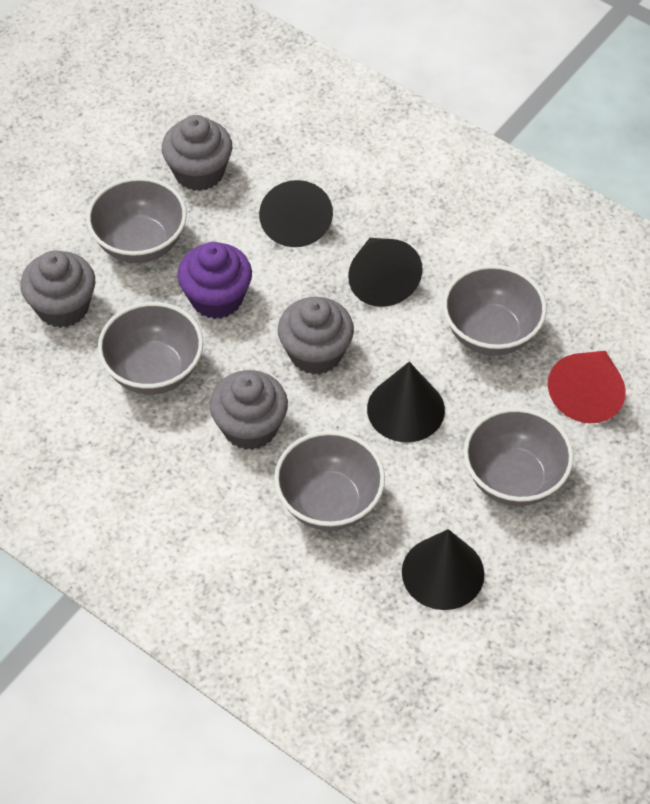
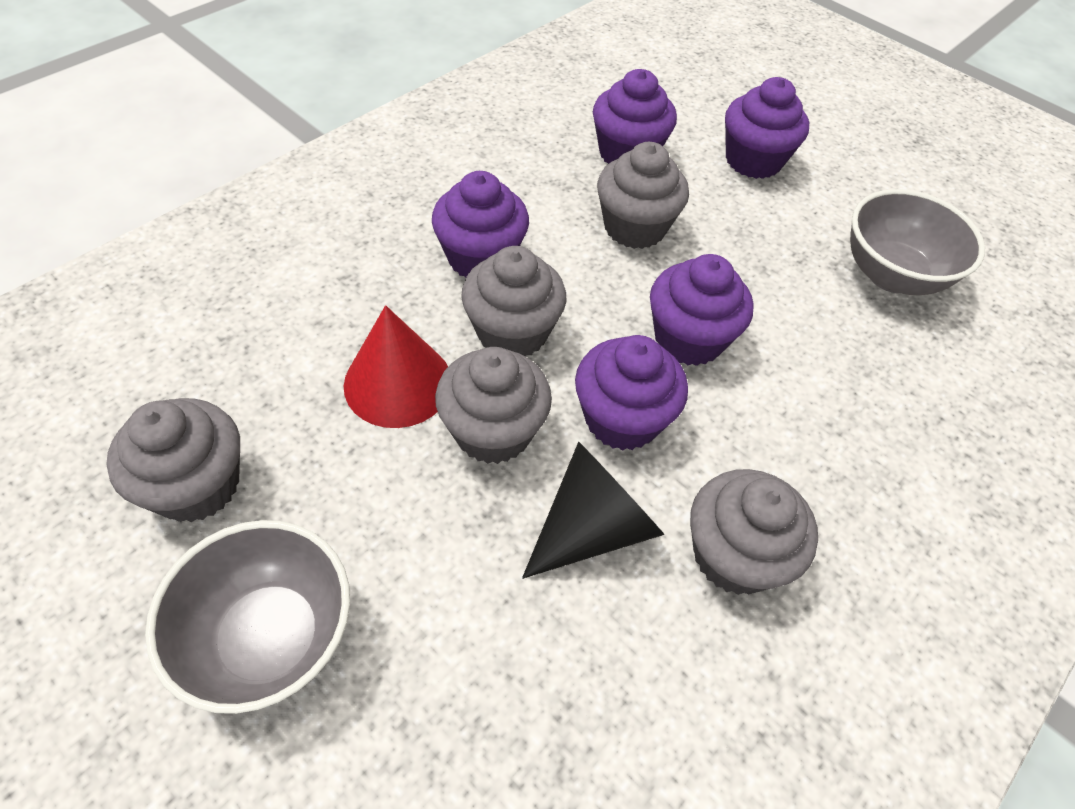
black cone: [259,180,333,247] [348,238,423,307] [367,362,445,442] [402,529,485,610] = 4 -> [522,441,665,579] = 1
grey bowl: [87,177,187,263] [98,302,203,395] [274,431,385,531] [443,265,547,356] [464,408,574,506] = 5 -> [145,520,350,714] [850,189,985,295] = 2
grey cupcake: [20,250,95,328] [162,115,232,191] [210,370,288,450] [278,297,354,375] = 4 -> [106,398,240,522] [435,347,552,464] [461,246,566,356] [597,142,689,249] [690,469,818,595] = 5
purple cupcake: [177,242,252,319] = 1 -> [432,171,529,278] [575,335,688,451] [593,69,677,164] [650,254,754,366] [725,77,809,179] = 5

